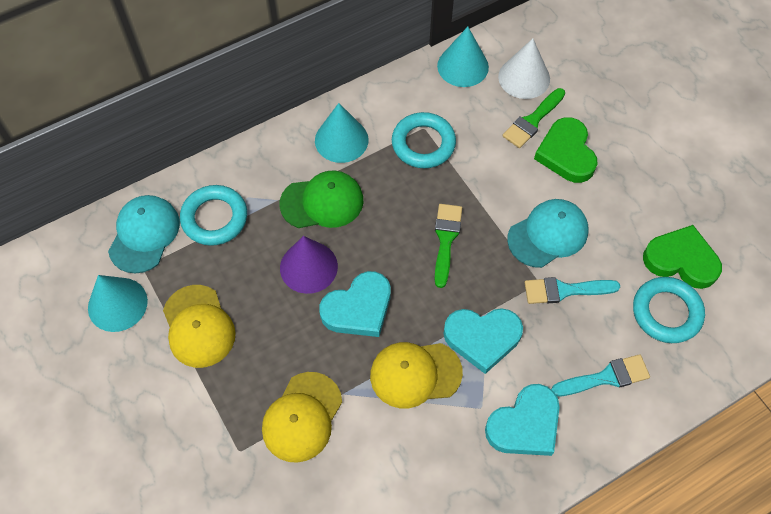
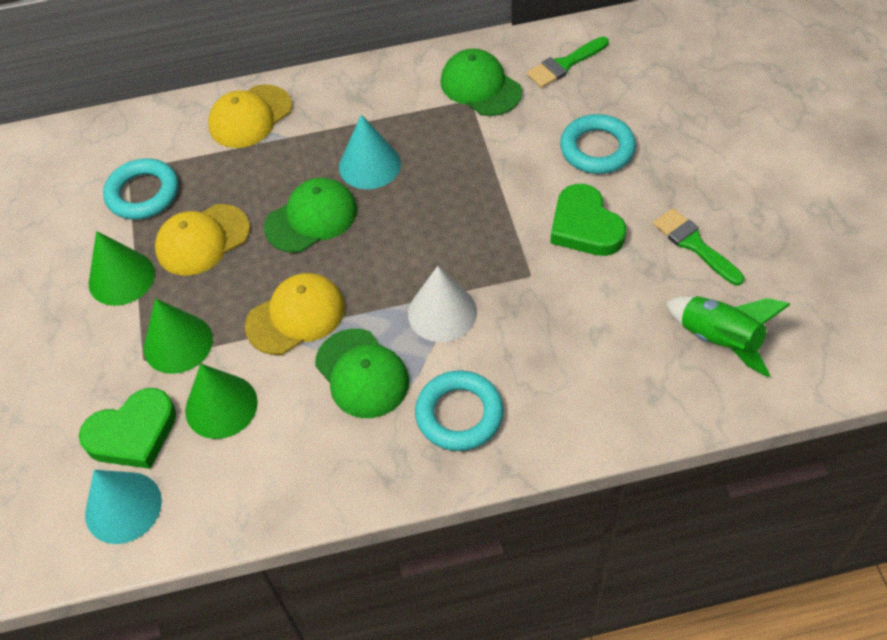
green cap: [280,171,363,228] = 1 -> [264,178,357,253] [315,329,409,418] [440,49,522,116] = 3
green cone: none = 0 -> [89,231,155,306] [144,299,213,374] [185,364,258,439] = 3
green rocket: none = 0 -> [666,296,791,377] = 1
purple cone: [280,236,338,294] = 1 -> none = 0
turquoise brush: [525,277,620,304] [551,354,650,396] = 2 -> none = 0
turquoise cap: [108,195,180,274] [507,199,588,268] = 2 -> none = 0
turquoise cone: [88,275,148,332] [315,103,369,163] [437,27,489,87] = 3 -> [85,470,162,544] [339,114,401,189] = 2
turquoise heart: [319,271,391,337] [443,308,523,374] [485,384,560,456] = 3 -> none = 0

